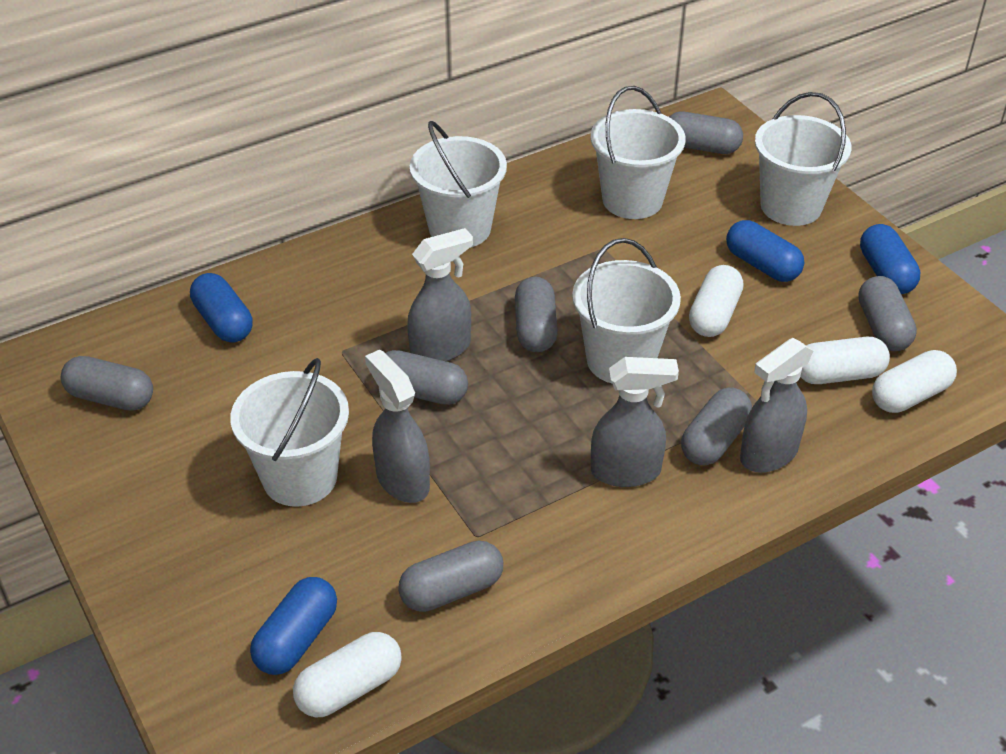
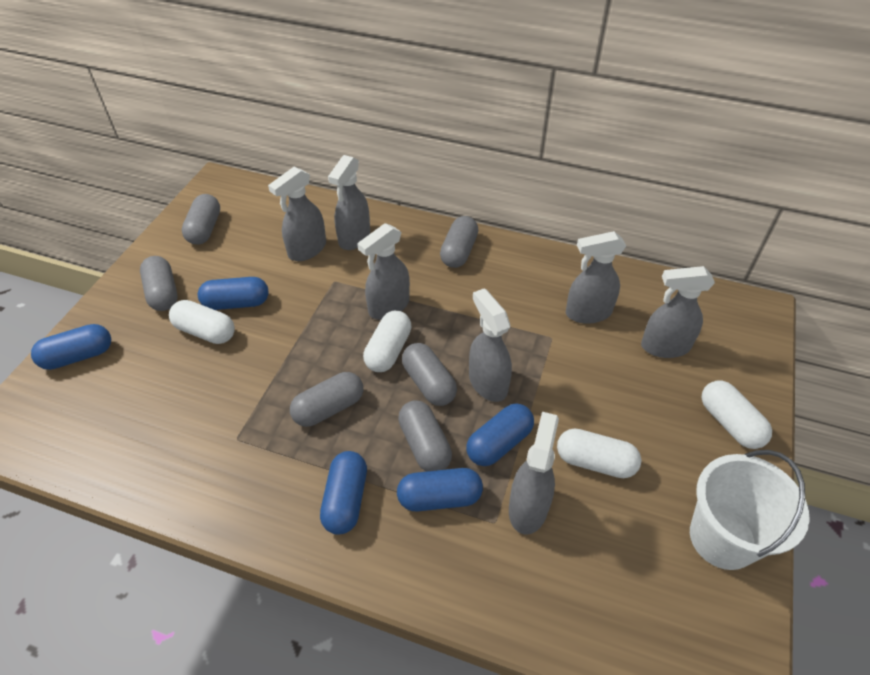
blue capsule: [190,273,253,342] [250,577,337,675] [726,220,804,282] [860,224,920,294] = 4 -> [31,324,111,370] [198,277,269,310] [320,451,367,535] [397,468,483,512] [466,404,534,466] = 5
grey capsule: [61,356,153,411] [386,350,468,405] [398,541,503,612] [515,277,558,352] [669,112,743,154] [681,387,752,465] [858,276,917,351] = 7 -> [140,256,178,311] [182,194,220,245] [290,372,363,427] [398,400,452,472] [402,343,457,406] [440,216,478,268] = 6
grey spray bottle: [365,350,430,503] [407,228,473,362] [591,357,679,487] [740,338,813,473] = 4 -> [268,167,326,261] [328,155,370,250] [357,223,410,320] [469,288,512,402] [509,412,559,535] [566,231,626,324] [641,266,715,358] = 7
white bucket: [230,358,349,507] [410,121,507,248] [572,238,681,383] [590,86,686,219] [755,92,851,226] = 5 -> [690,450,810,570] = 1

